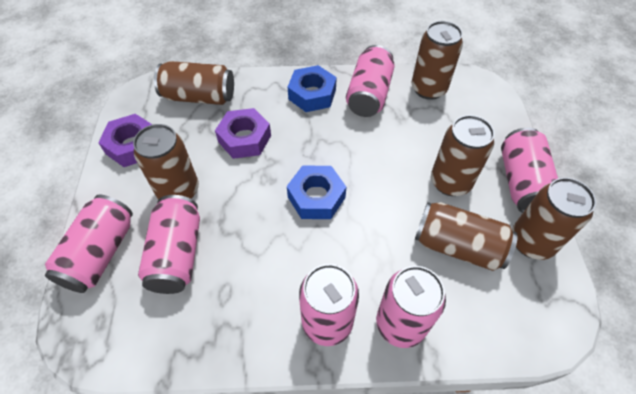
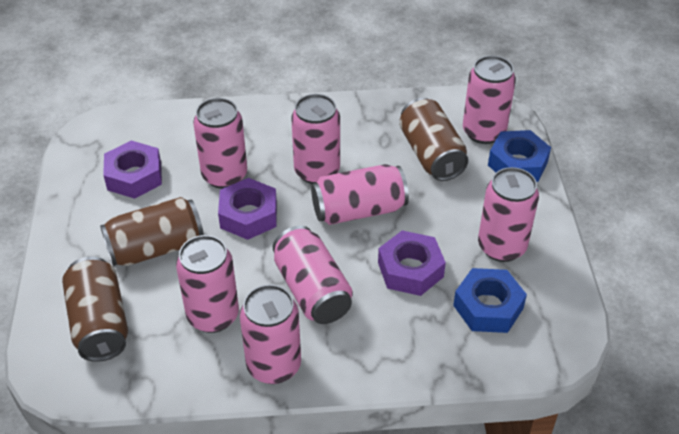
brown can: [133,124,199,200] [154,61,234,105] [411,21,463,100] [415,202,518,271] [431,115,495,196] [512,178,596,260] = 6 -> [62,257,128,362] [100,197,204,266] [399,98,468,181] = 3
pink can: [45,195,133,293] [138,195,200,294] [299,264,359,346] [346,45,395,117] [376,266,446,348] [501,128,558,213] = 6 -> [176,235,239,333] [193,98,247,189] [240,284,301,384] [273,226,353,324] [291,94,340,184] [311,164,409,225] [463,56,516,144] [478,167,539,262] = 8
purple nut: [98,114,153,167] [215,108,271,159] = 2 -> [103,141,162,199] [218,178,277,240] [378,230,446,296] = 3

